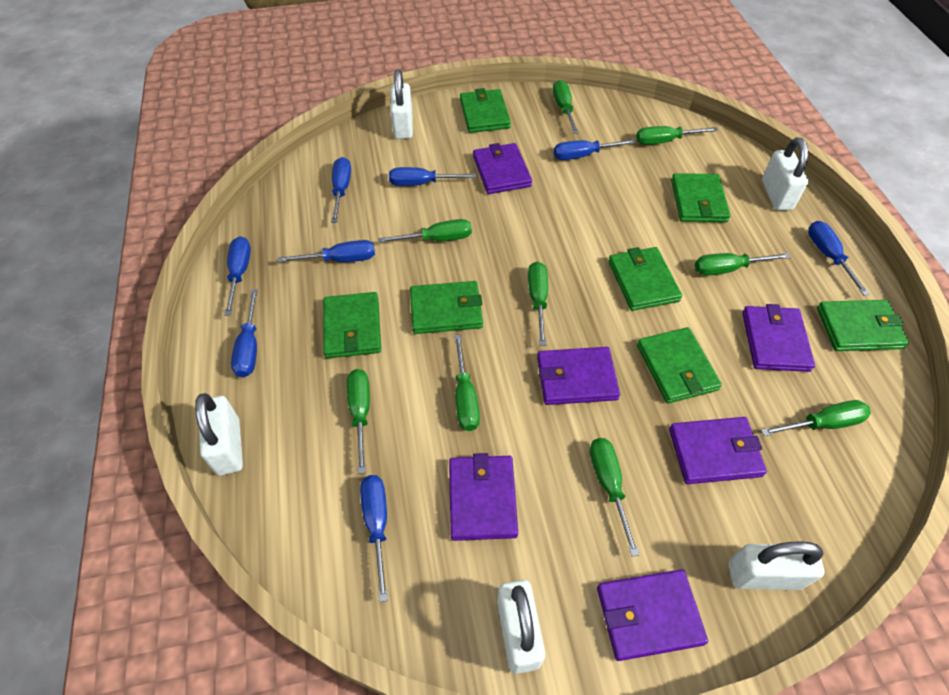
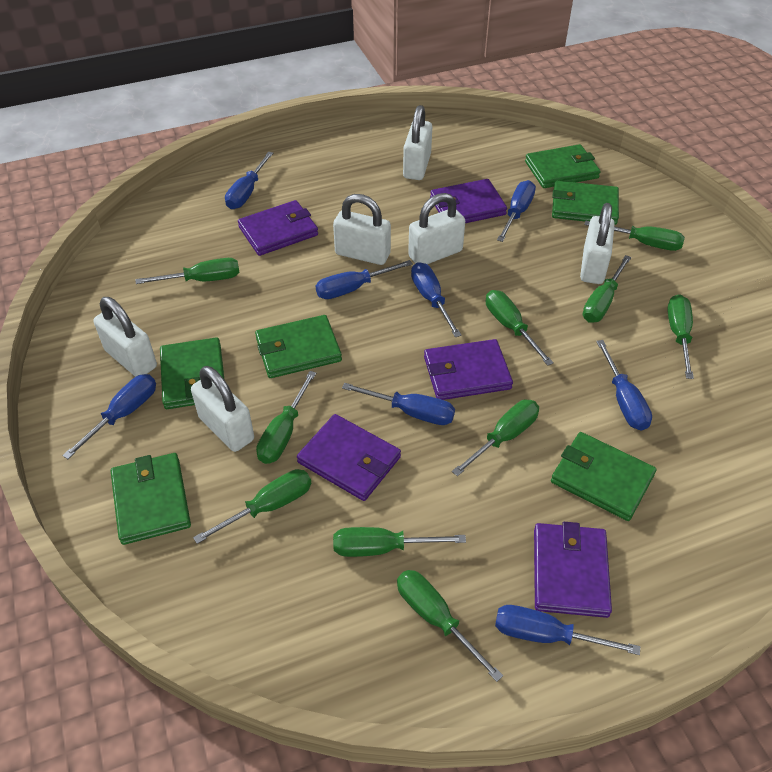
green screwdriver: [347,369,370,474] [378,219,472,243] [454,334,480,431] [528,262,548,346] [553,80,579,134] [590,438,640,557] [636,126,718,145] [695,253,790,276] [761,400,871,436] = 9 -> [135,258,240,284] [193,469,311,544] [256,371,316,464] [333,527,466,557] [397,570,503,682] [452,400,539,476] [486,290,554,366] [583,255,631,323] [584,221,685,251] [667,294,694,379] = 10
green wallet: [323,292,381,358] [410,281,483,334] [460,88,511,133] [608,247,682,311] [637,327,722,403] [671,173,731,222] [817,300,909,351] = 7 -> [111,453,191,545] [160,337,225,409] [255,315,342,378] [525,144,601,188] [551,432,657,521] [552,181,619,225] = 6
purple wallet: [449,453,518,541] [473,143,532,194] [537,347,620,405] [597,569,708,661] [669,417,767,484] [742,304,815,372] = 6 -> [238,200,318,256] [297,414,401,501] [424,339,513,400] [430,179,507,223] [534,522,612,618] = 5
white padlock: [195,393,243,475] [390,69,413,139] [497,580,545,674] [729,541,824,590] [762,137,809,210] = 5 -> [94,297,157,377] [191,366,254,452] [333,194,391,265] [403,105,432,180] [408,193,465,264] [580,203,615,284] = 6

